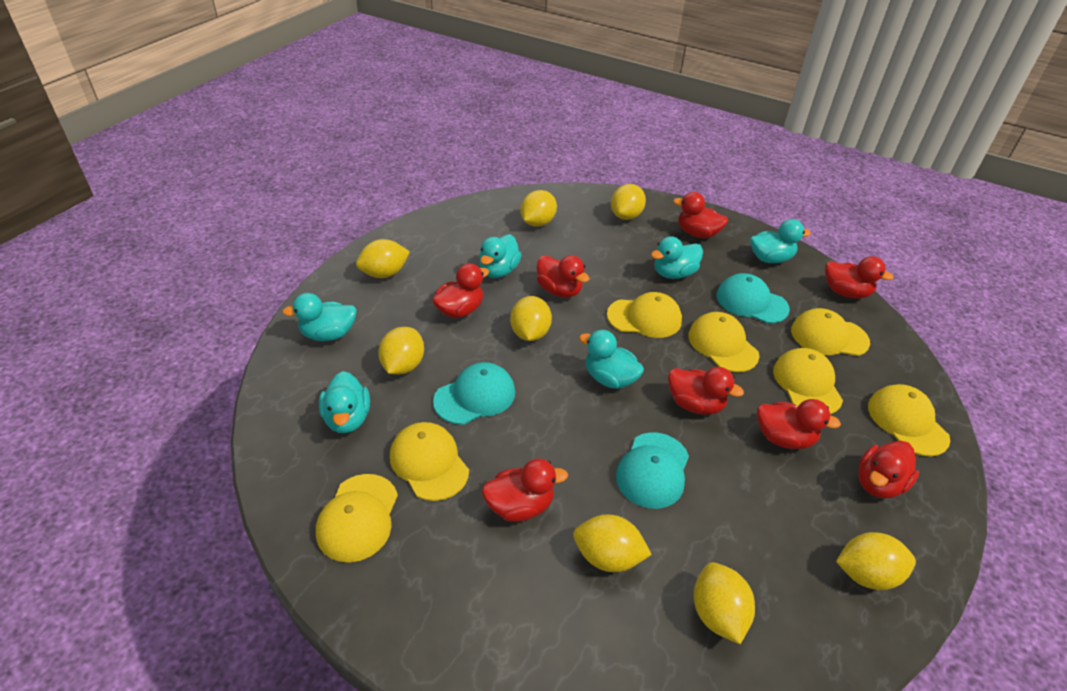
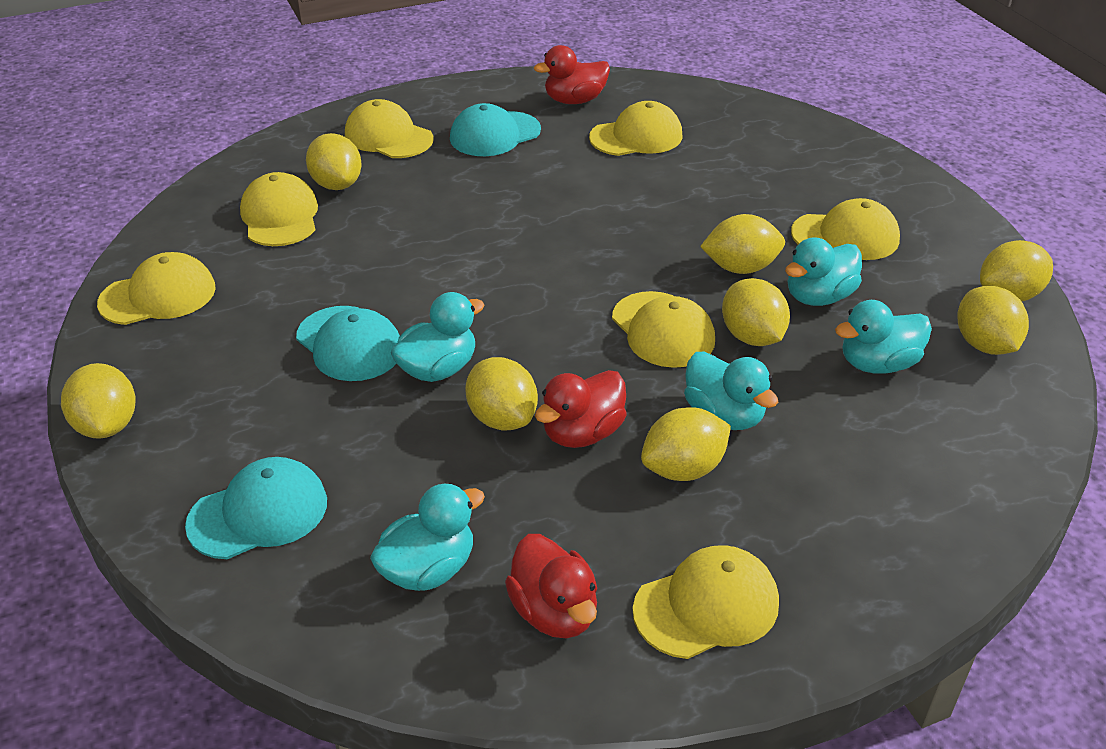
red duck: [432,263,489,318] [482,459,568,522] [537,255,590,298] [668,367,744,415] [673,192,728,238] [757,399,841,449] [825,256,894,299] [858,441,919,499] = 8 -> [505,534,597,638] [534,45,610,104] [535,370,627,448] = 3
turquoise duck: [282,293,357,341] [319,371,370,433] [479,234,521,278] [579,330,644,389] [651,236,703,279] [750,219,811,263] = 6 -> [370,483,485,591] [391,292,484,382] [684,351,778,430] [785,237,862,306] [835,300,932,374] = 5

